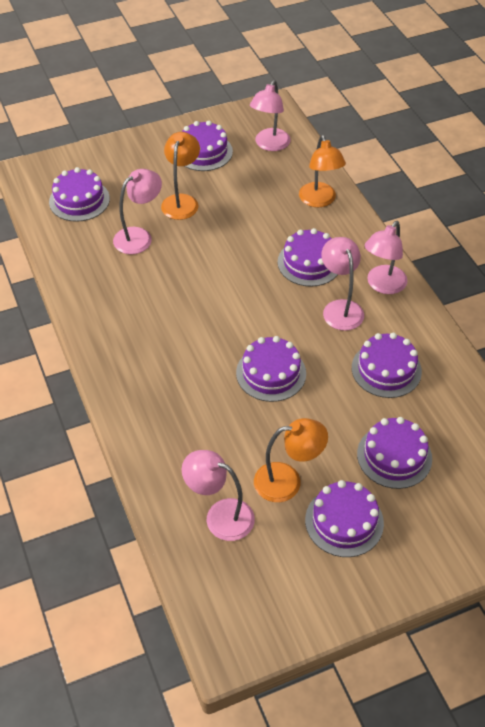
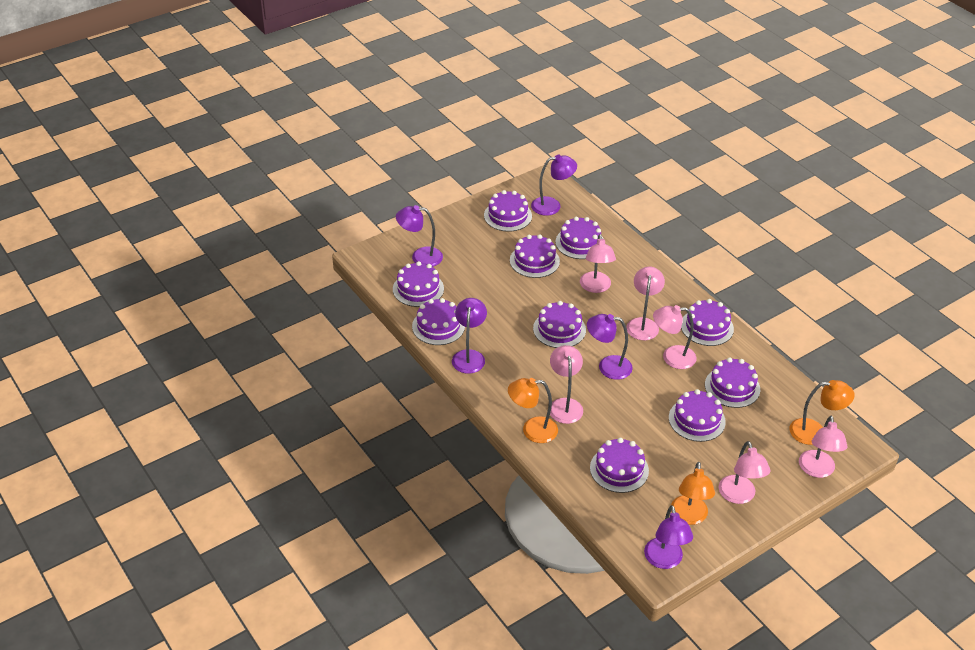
pink lamp: [113,169,162,254] [182,450,255,541] [250,80,290,151] [321,237,364,331] [364,221,408,294] = 5 -> [550,345,583,424] [580,234,616,293] [626,267,665,340] [653,305,696,369] [719,441,770,504] [799,416,848,478] = 6
purple cake: [49,167,110,222] [182,121,233,171] [236,336,306,402] [278,228,338,287] [305,480,384,557] [352,333,422,398] [357,417,432,489] = 7 -> [393,261,444,307] [412,298,465,345] [484,190,532,232] [510,234,560,278] [533,301,586,348] [555,217,603,259] [590,438,649,493] [669,389,726,442] [681,299,734,346] [705,357,760,408] = 10
purple lamp: none = 0 -> [396,205,443,267] [452,298,487,374] [531,155,577,216] [587,314,633,380] [644,505,693,569] = 5

